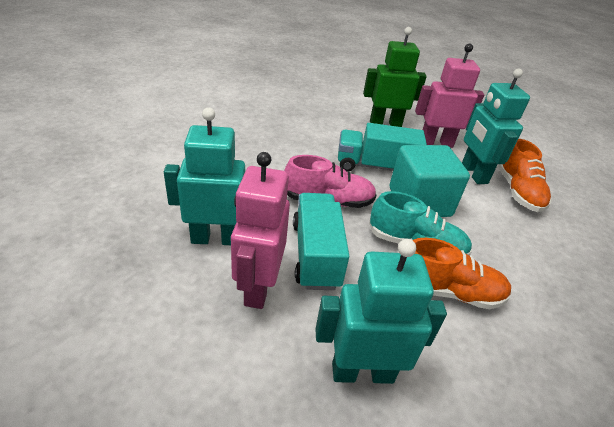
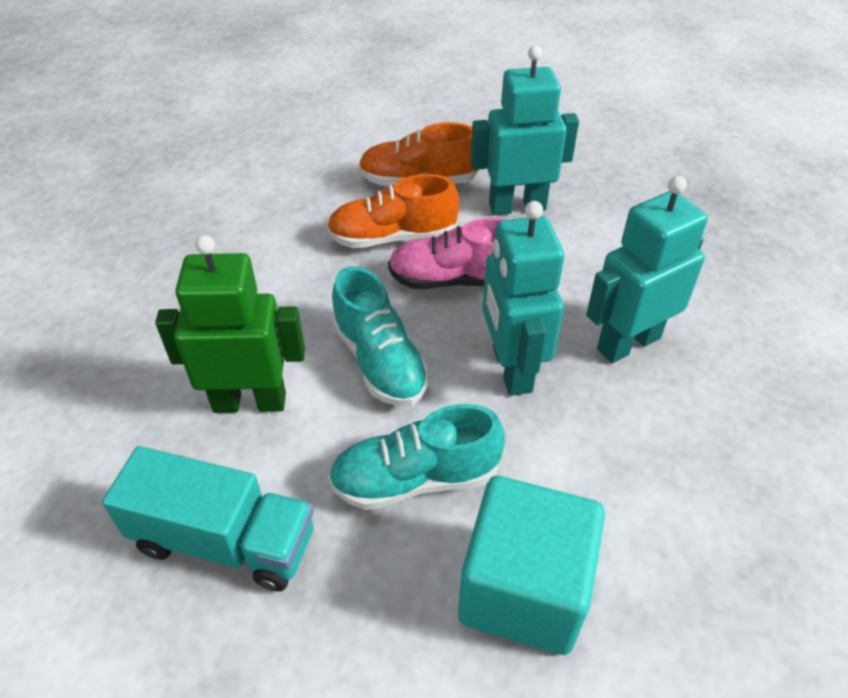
pink robot: [231,152,290,309] [415,44,484,148] = 2 -> none = 0
turquoise shoe: [369,191,472,256] = 1 -> [328,404,505,510] [331,266,429,406] = 2
turquoise truck: [293,193,349,290] [338,123,427,171] = 2 -> [102,446,314,591] = 1

